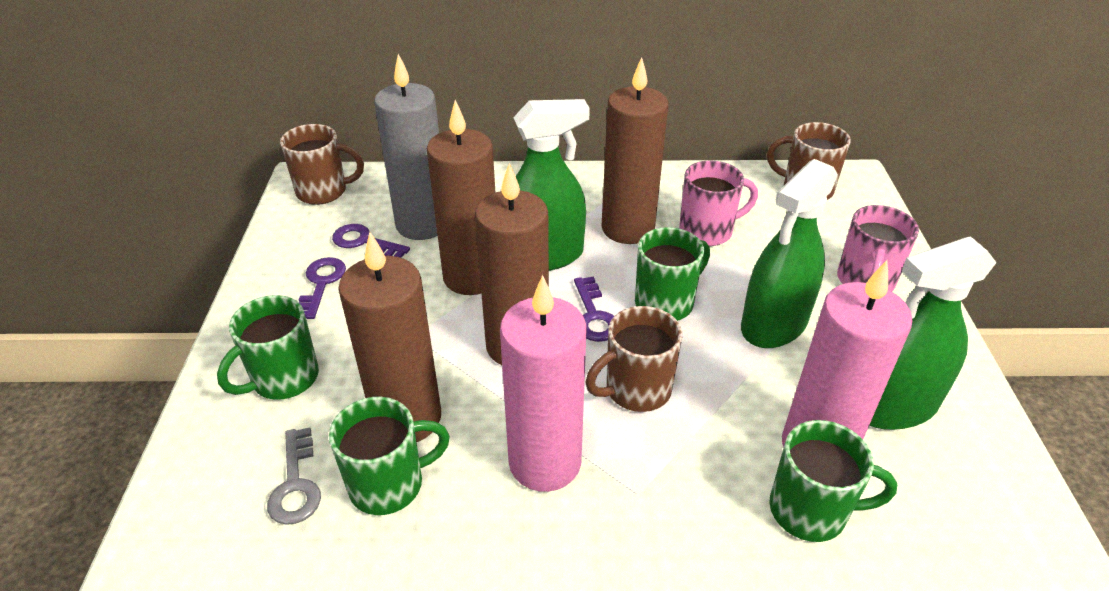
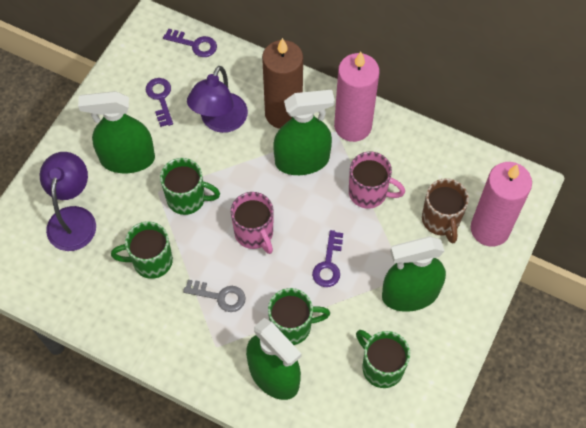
brown candle: [338,232,441,442] [427,100,496,295] [475,163,549,365] [601,57,668,244] = 4 -> [262,38,303,129] = 1
brown mug: [280,124,364,205] [585,306,683,412] [767,122,851,200] = 3 -> [422,178,469,244] = 1
green spray bottle: [513,99,590,271] [741,159,838,348] [869,236,997,430] = 3 -> [78,91,155,173] [246,318,301,400] [273,90,335,175] [382,236,446,312] = 4
grey candle: [374,54,439,240] = 1 -> none = 0
purple lamp: none = 0 -> [40,152,96,251] [187,66,248,133] = 2

